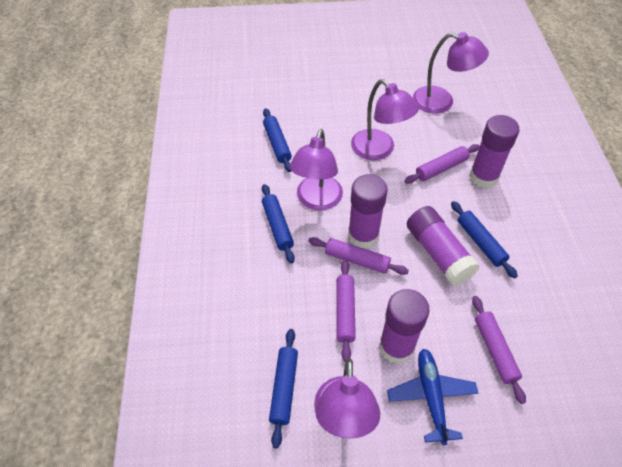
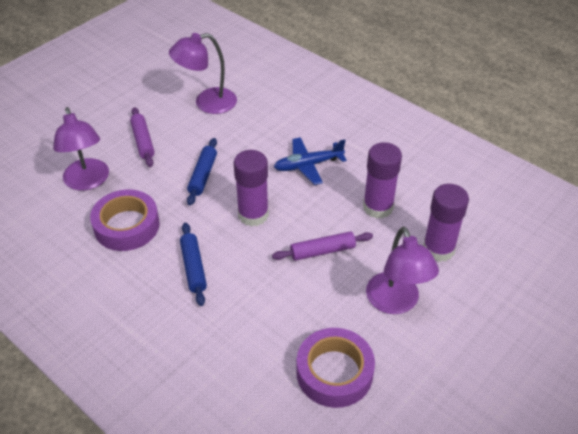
blue rolling pin: [262,184,295,263] [263,108,292,172] [269,329,298,448] [451,201,518,279] = 4 -> [180,223,207,306] [187,138,217,205] = 2
purple glue stick: [348,174,388,249] [379,289,430,364] [407,206,480,286] [469,115,520,188] = 4 -> [234,150,269,227] [363,142,402,219] [423,184,469,262] = 3
purple lamp: [290,129,343,211] [314,358,381,439] [351,79,419,160] [413,32,489,114] = 4 -> [53,107,109,191] [169,33,237,114] [366,227,439,314] = 3
purple rolling pin: [308,237,409,275] [336,260,356,362] [405,144,480,184] [472,296,526,404] = 4 -> [130,107,155,167] [272,231,373,261] = 2
purple tape: none = 0 -> [90,189,160,251] [296,328,375,408] = 2

